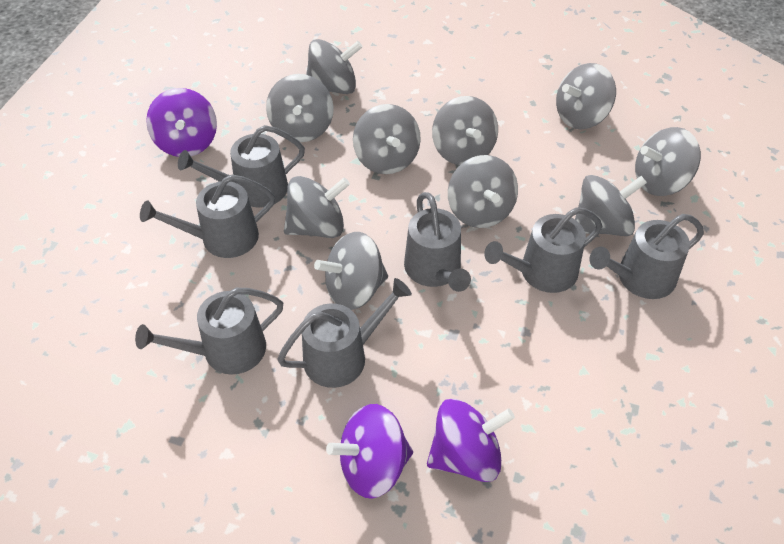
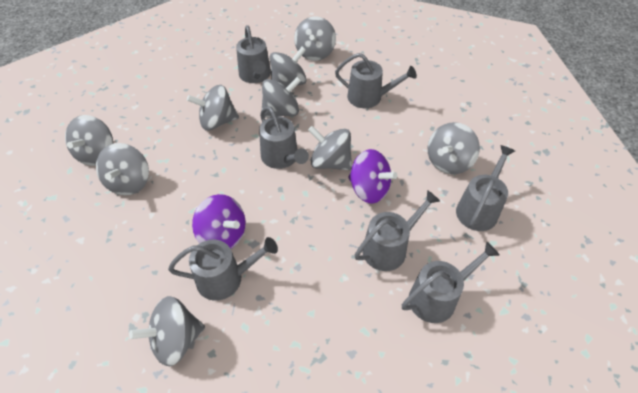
grey spinning top: [266,74,334,142] [284,176,350,238] [306,39,363,94] [314,232,388,310] [353,104,421,174] [432,96,498,165] [448,155,518,228] [556,63,616,129] [575,175,647,236] [635,127,701,196] = 10 -> [65,115,113,166] [96,143,149,196] [129,296,205,366] [187,85,239,131] [262,76,302,118] [270,47,306,87] [294,16,336,61] [308,126,352,170] [428,122,480,174] = 9
purple spinning top: [146,88,217,157] [326,404,413,499] [427,399,515,482] = 3 -> [192,194,246,249] [348,149,398,204] = 2

